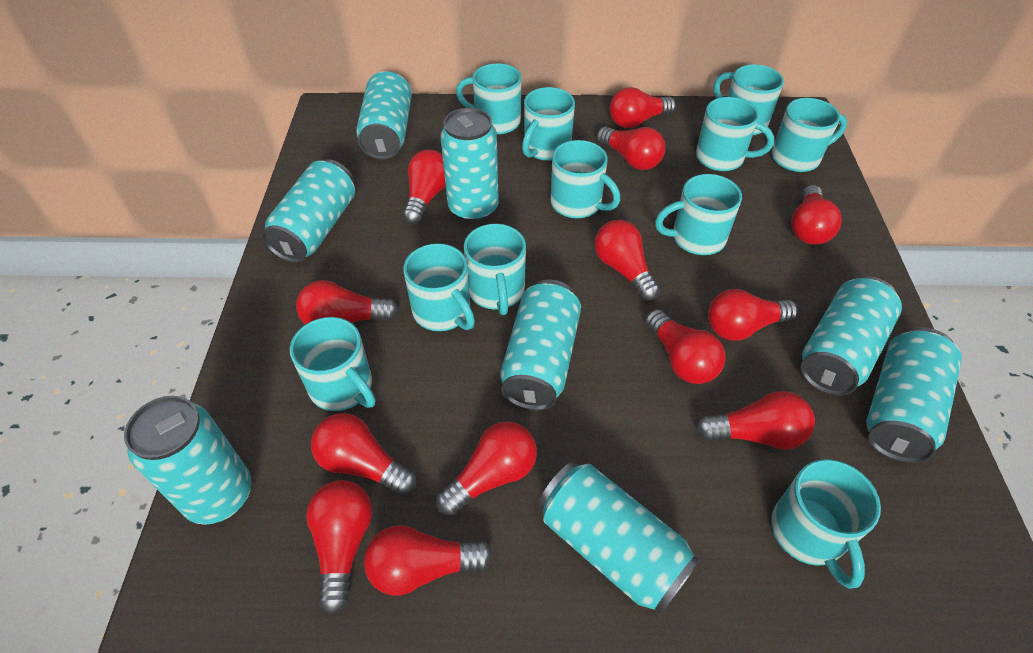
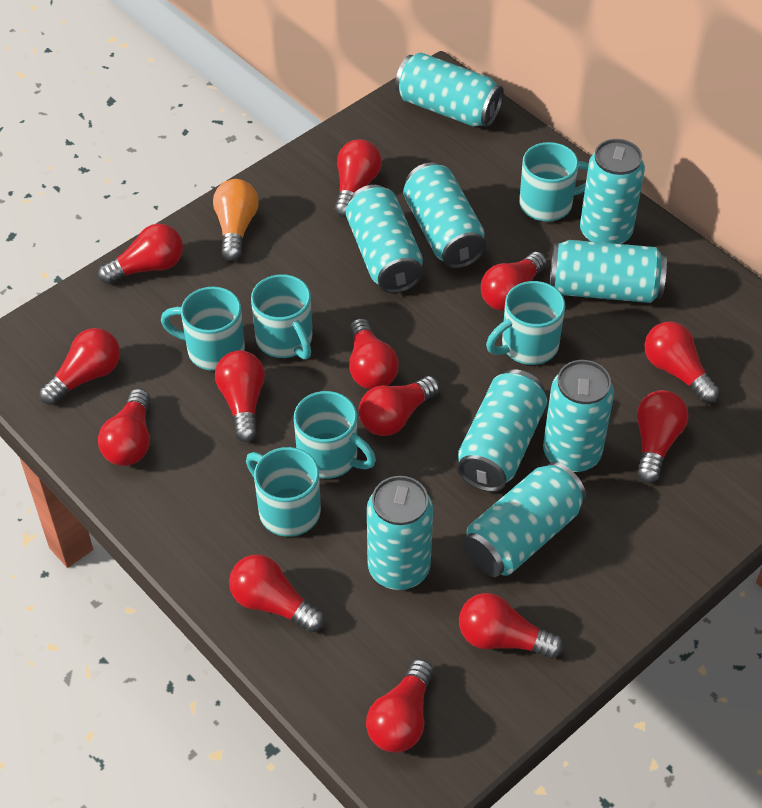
orange light bulb: none = 0 -> [213,179,259,261] = 1
turquoise can: [124,396,252,525] [262,159,355,263] [356,71,412,159] [440,108,499,222] [500,280,581,411] [538,461,700,615] [801,277,902,396] [866,328,962,463] = 8 -> [346,185,423,294] [367,476,433,590] [395,52,504,127] [403,162,486,269] [457,370,547,492] [463,462,587,577] [543,360,614,473] [550,240,667,303] [580,139,645,244] = 9
turquoise mug: [290,317,375,411] [403,243,475,331] [456,63,521,135] [464,224,526,315] [522,87,575,161] [550,140,621,218] [655,174,742,255] [696,97,774,171] [713,65,784,135] [771,98,847,172] [771,459,881,589] = 11 -> [161,287,245,371] [246,447,321,537] [251,274,312,360] [294,391,376,479] [486,281,565,365] [519,142,589,221] = 6

